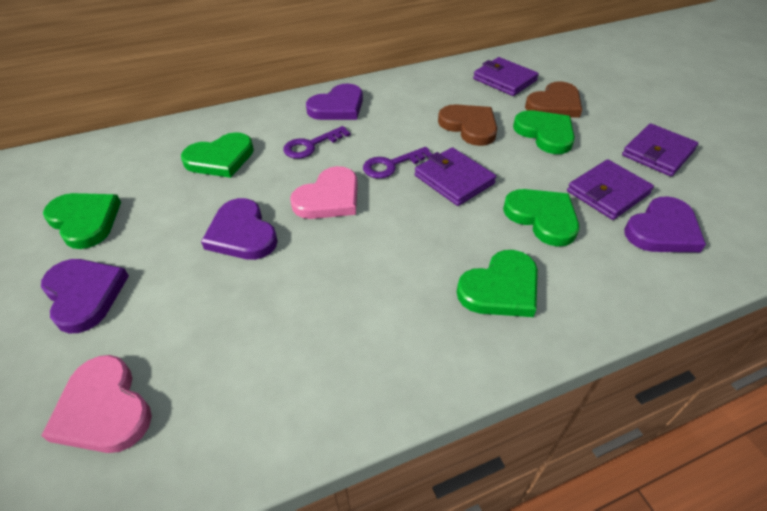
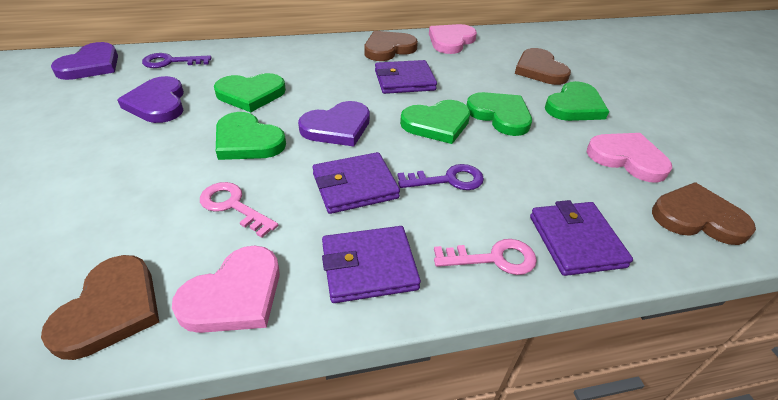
brown heart: [438,104,497,146] [525,81,582,117] = 2 -> [41,255,159,360] [364,31,418,61] [515,48,571,85] [652,182,756,245] = 4
pink heart: [41,355,152,453] [290,166,358,219] = 2 -> [172,245,280,333] [429,24,477,54] [587,133,672,182] = 3
pink key: none = 0 -> [200,182,278,238] [434,239,537,275] = 2
purple heart: [41,259,129,333] [201,198,278,260] [306,84,363,120] [624,196,706,252] = 4 -> [51,42,118,80] [117,76,184,123] [298,101,370,147] = 3

